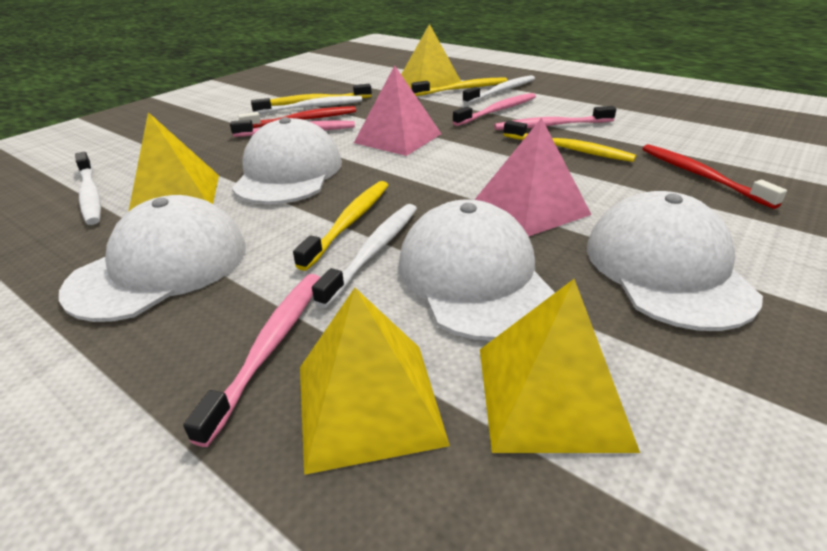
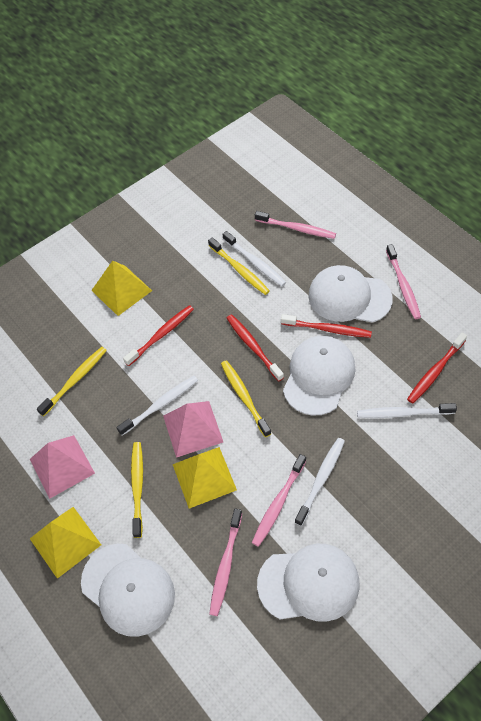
red toothbrush: [238,106,356,128] [642,144,787,209] = 2 -> [123,305,194,366] [227,314,284,382] [281,314,372,338] [407,332,467,404] = 4
yellow pyramid: [128,112,219,212] [300,288,450,475] [401,24,461,89] [480,279,640,453] = 4 -> [30,507,101,579] [91,261,152,316] [173,447,237,509] = 3

